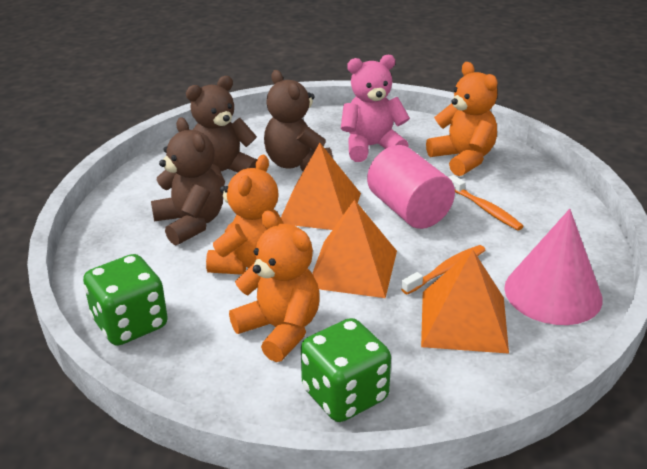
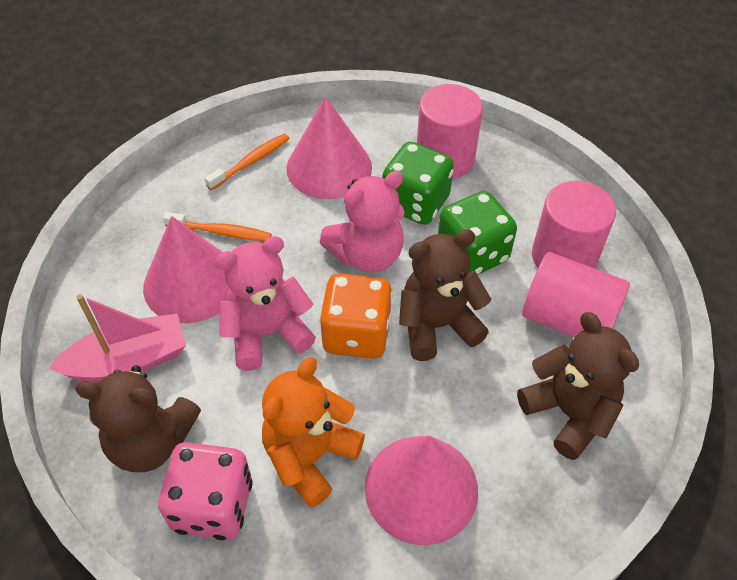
orange dice: none = 0 -> [319,273,393,359] = 1
orange pyramid: [281,143,361,230] [312,199,397,298] [421,249,509,354] = 3 -> none = 0
orange teddy bear: [206,155,284,275] [229,211,320,362] [426,62,497,176] = 3 -> [262,357,365,508] = 1
pink boat: none = 0 -> [49,294,186,382] = 1
pink cone: [504,209,603,325] = 1 -> [143,216,229,323] [286,96,372,199] [365,436,478,545] = 3
pink cylinder: [367,145,455,229] = 1 -> [417,84,483,179] [522,252,630,338] [532,181,616,269] = 3
pink dice: none = 0 -> [158,442,253,540] = 1
pink teddy bear: [341,55,410,162] = 1 -> [215,236,316,371] [320,171,405,273] = 2

